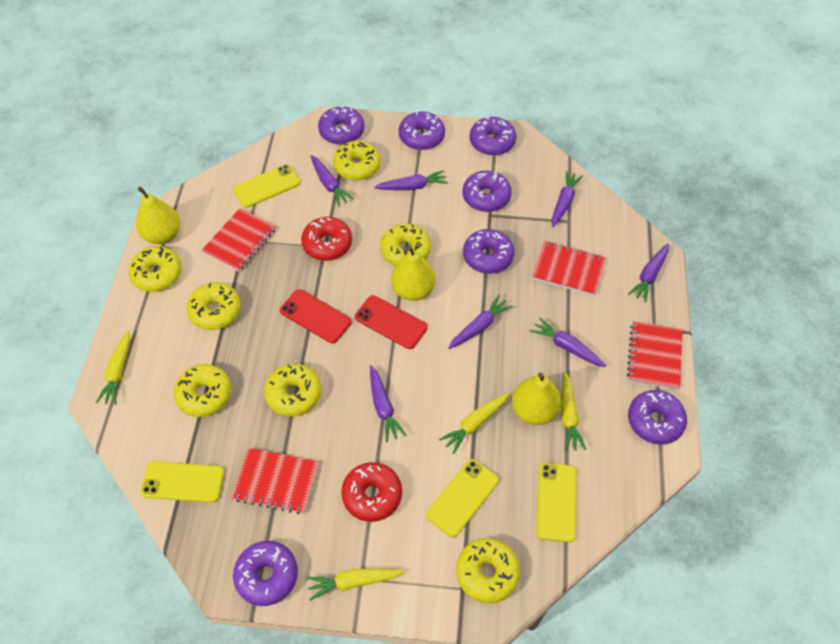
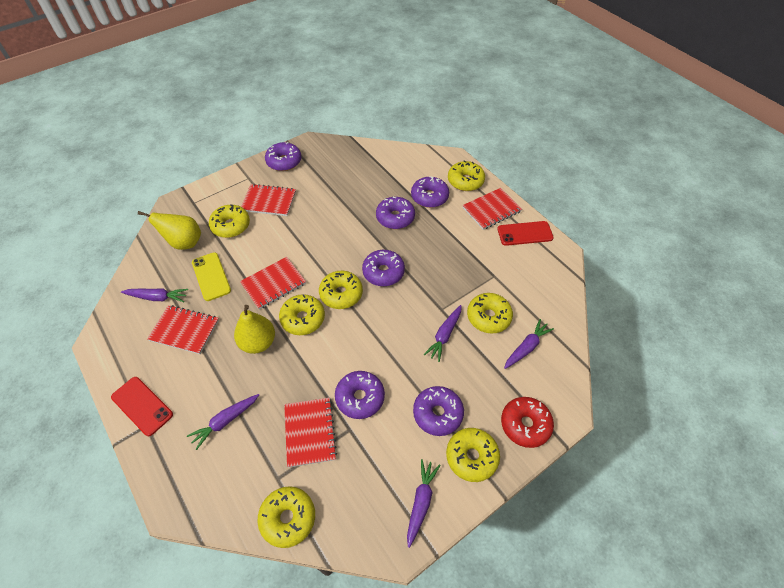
purple carrot: [311,155,354,207] [370,365,407,442] [374,170,448,190] [448,295,513,349] [530,317,606,367] [552,171,583,227] [628,243,669,303] = 7 -> [121,288,188,302] [187,394,259,450] [407,459,440,548] [424,305,462,362] [504,319,554,369] = 5
purple donut: [233,541,298,606] [318,105,365,145] [399,112,445,150] [462,171,511,212] [463,229,514,274] [470,117,516,155] [628,390,687,445] = 7 -> [265,142,302,171] [335,371,385,419] [362,250,405,286] [376,196,415,229] [411,176,449,208] [413,386,464,436] = 6
red donut: [301,217,352,261] [341,462,402,522] = 2 -> [501,397,554,448] = 1
red notebook: [201,208,276,272] [231,448,319,514] [532,241,606,296] [627,321,683,390] = 4 -> [147,305,219,354] [240,257,306,309] [241,184,296,216] [284,398,337,467] [463,188,522,230] = 5
yellow carrot: [96,330,130,405] [307,569,404,601] [439,393,509,454] [560,372,586,451] = 4 -> none = 0
yellow pear: [136,187,180,244] [391,246,436,301] [512,372,561,425] = 3 -> [138,211,201,250] [234,305,275,354] = 2
yellow phone: [140,461,224,503] [233,164,300,208] [426,459,499,537] [536,463,577,542] = 4 -> [192,252,231,301] = 1

